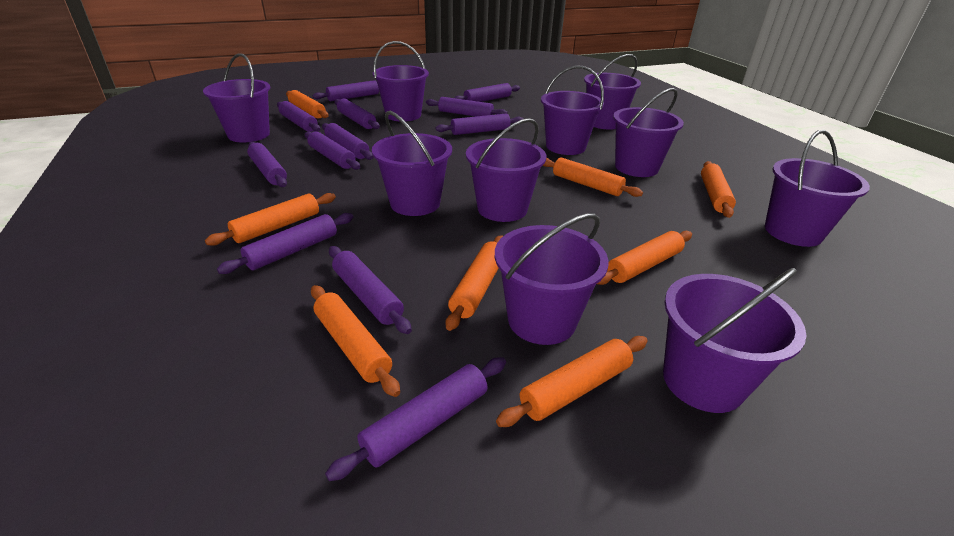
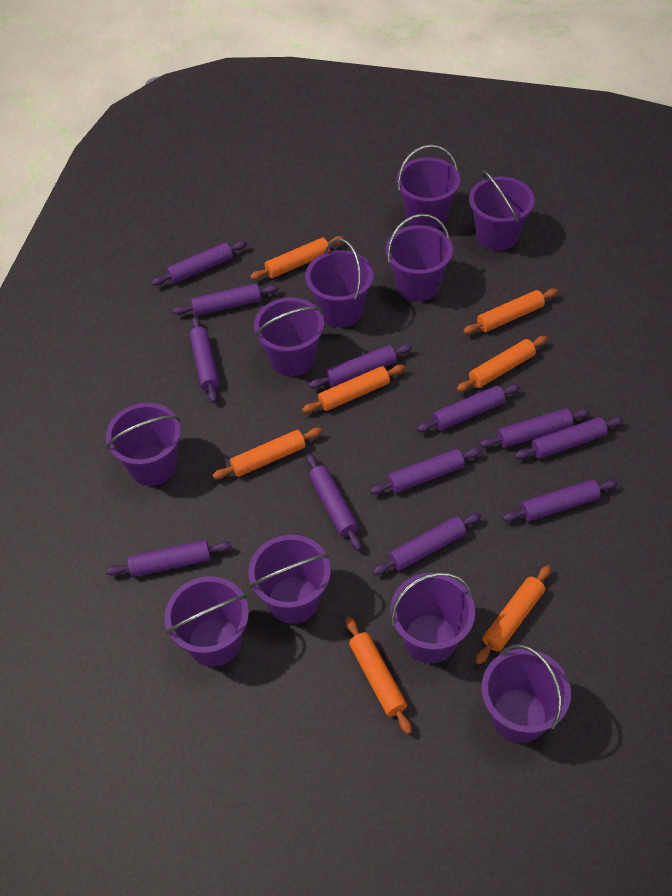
orange rolling pin: [205,193,336,246] [286,90,329,118] [311,285,400,397] [446,235,503,331] [496,336,648,427] [543,157,643,197] [597,231,692,285] [701,161,736,218] = 8 -> [213,428,322,479] [250,236,344,280] [302,364,405,413] [346,617,412,734] [456,336,547,392] [463,289,558,334] [475,565,551,665] = 7

